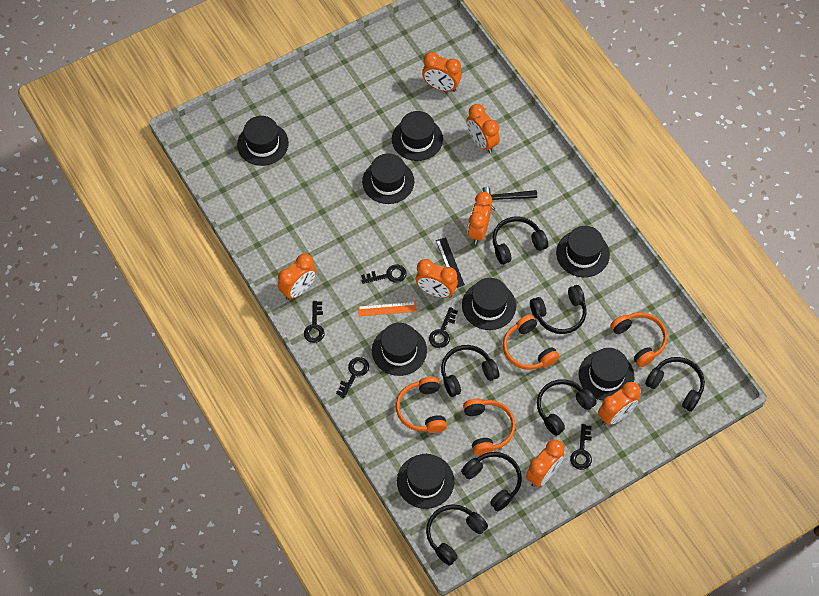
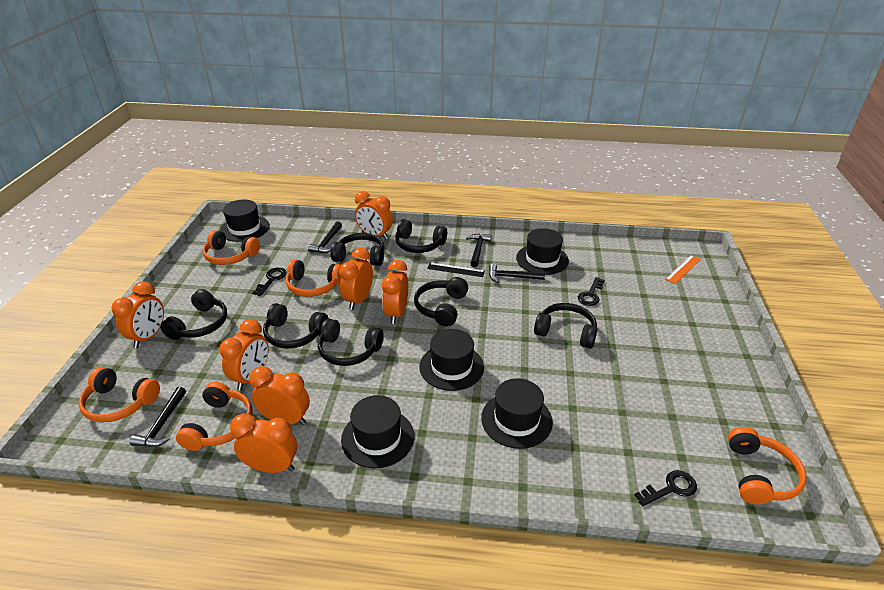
black hammer: [482,187,537,210] = 1 -> [130,387,186,447] [308,221,342,253] [466,234,491,267] [489,263,545,283] = 4
black hat: [237,116,289,166] [362,153,414,204] [372,323,427,376] [392,111,443,161] [397,454,454,509] [462,278,516,330] [556,226,610,277] [579,348,634,401] = 8 -> [220,200,270,242] [341,395,414,468] [419,329,484,391] [481,378,553,449] [516,228,569,275] = 5
black key: [304,301,325,343] [336,357,369,398] [361,264,407,284] [429,307,458,348] [570,424,592,470] = 5 -> [252,268,287,296] [578,277,605,306] [635,470,697,507] = 3
orange headphones: [396,377,447,433] [463,398,515,455] [503,315,559,370] [610,312,667,367] = 4 -> [78,367,160,423] [176,382,252,451] [202,230,260,265] [286,259,341,297] [728,427,807,505] = 5

